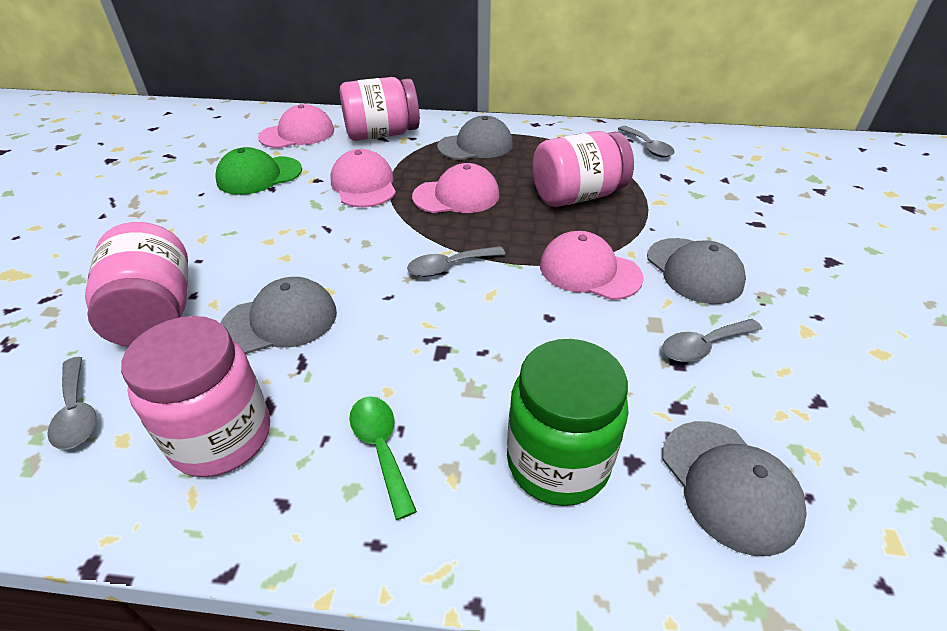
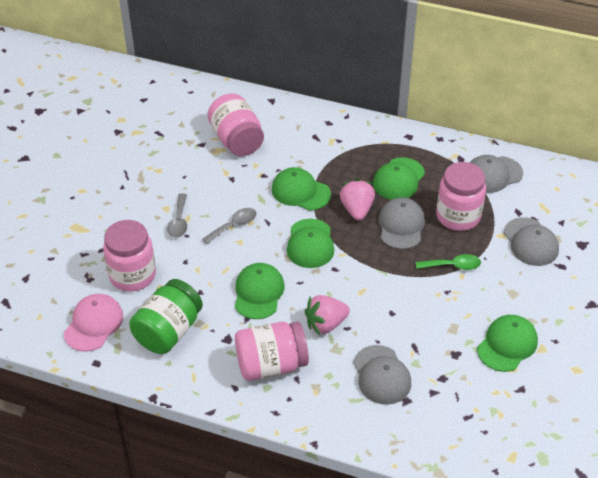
green cap: [215,147,302,195] = 1 -> [235,263,284,319] [272,167,331,211] [287,219,334,268] [373,157,425,200] [477,315,538,372] = 5
grey spoon: [47,357,97,450] [407,246,505,277] [618,126,675,157] [662,319,762,362] = 4 -> [167,193,187,238] [202,208,256,244] = 2
pink cap: [258,104,334,148] [331,149,396,207] [412,163,500,213] [540,231,644,300] = 4 -> [64,294,123,351] = 1
pink strawberry: none = 0 -> [305,295,350,335] [340,179,375,220] = 2

